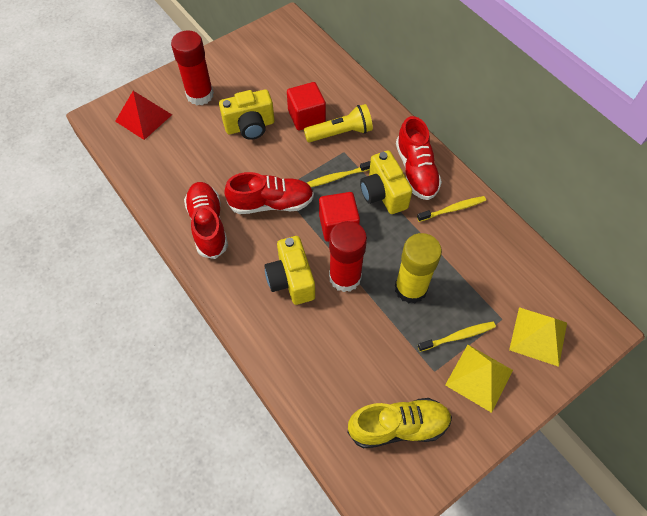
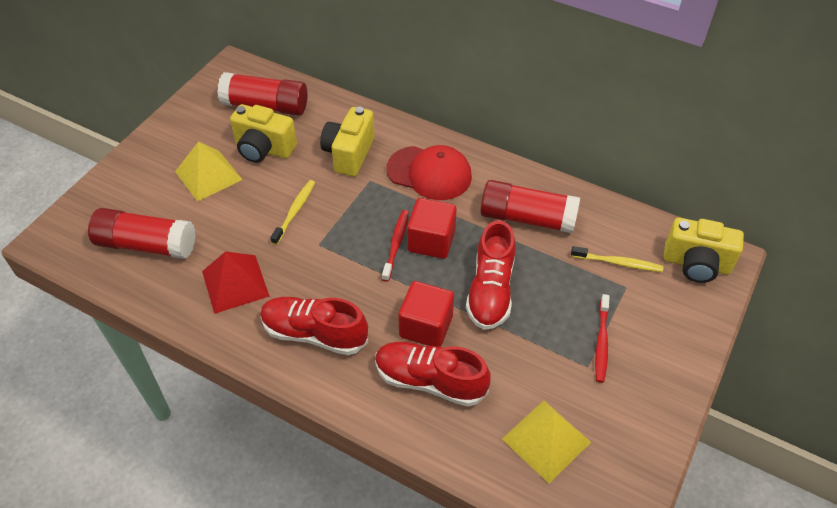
red cap: none = 0 -> [387,145,472,200] = 1
red glue stick: [171,31,214,105] [329,221,367,292] = 2 -> [88,208,195,259] [217,72,308,115] [480,180,580,233] = 3
red toothbrush: none = 0 -> [382,210,409,282] [595,294,610,383] = 2
yellow flashlight: [304,104,373,143] = 1 -> none = 0
yellow glue stick: [395,233,442,304] = 1 -> none = 0
yellow shoe: [347,398,452,448] = 1 -> none = 0
yellow toothbrush: [307,161,370,187] [417,196,486,222] [418,322,496,352] = 3 -> [270,180,315,245] [571,246,663,272] = 2

